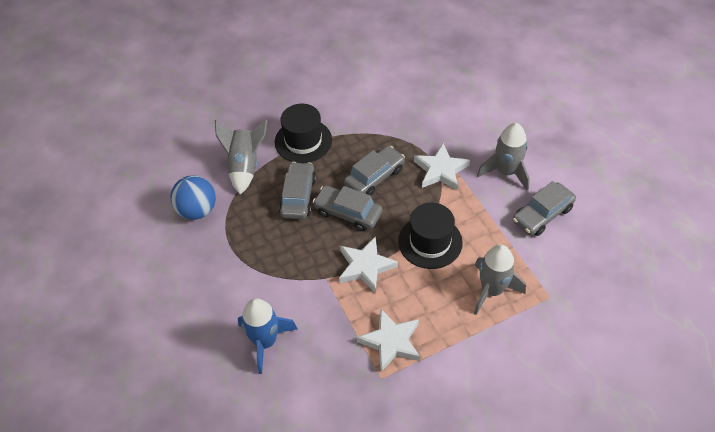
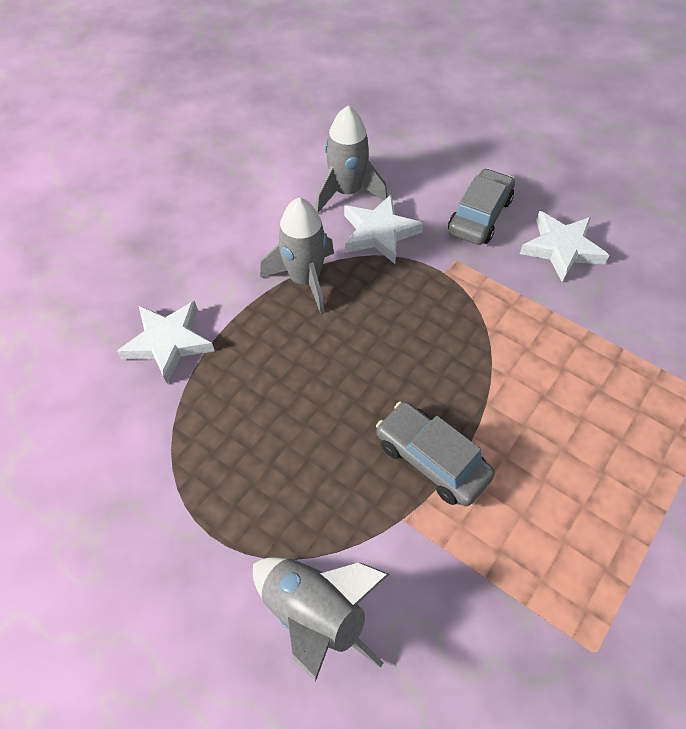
black hat: [275,104,332,163] [398,203,463,269] = 2 -> none = 0
blue ball: [170,175,216,220] = 1 -> none = 0
blue rocket: [238,298,298,374] = 1 -> none = 0
grey car: [279,162,316,219] [313,186,383,231] [344,146,405,196] [513,181,576,236] = 4 -> [376,402,495,506] [448,168,515,245] = 2

